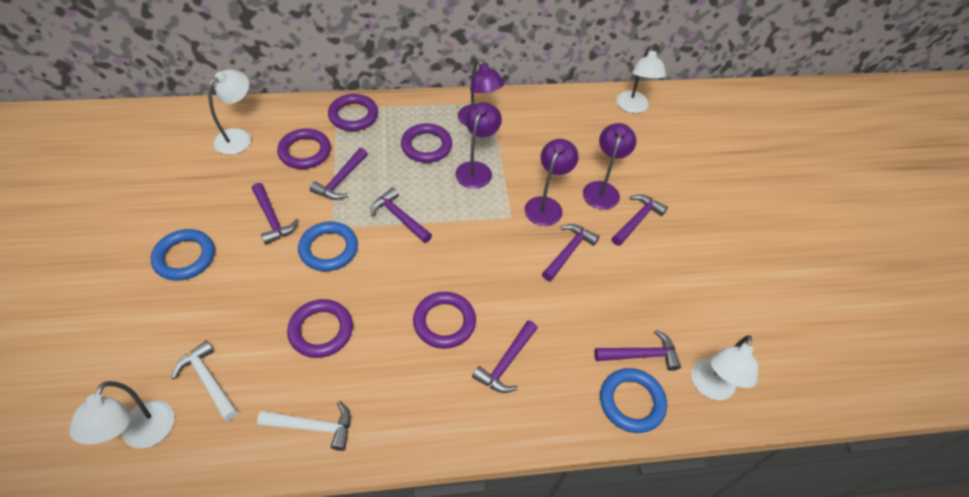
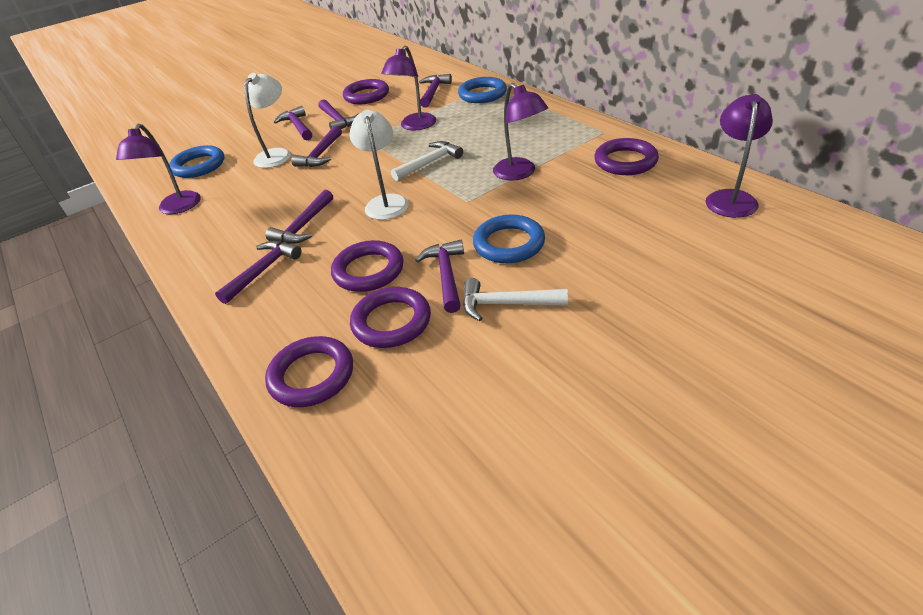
white lamp: [69,381,174,448] [208,69,251,155] [616,46,666,113] [691,335,759,400] = 4 -> [244,73,291,168] [350,110,409,220] = 2

